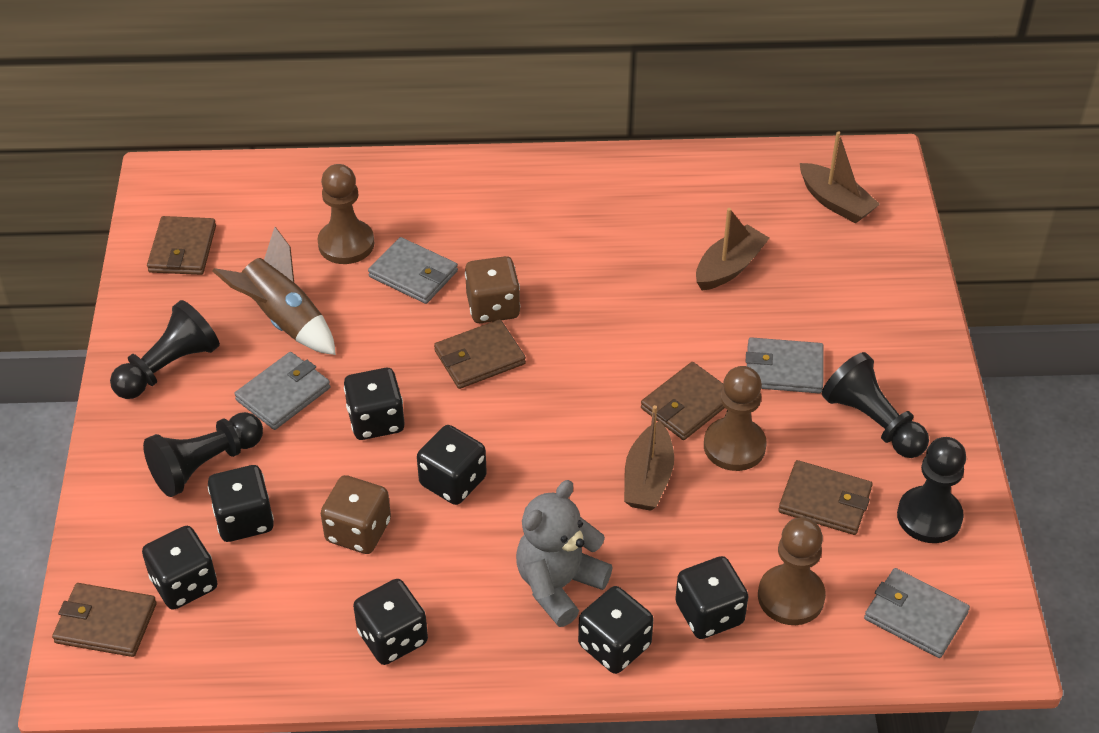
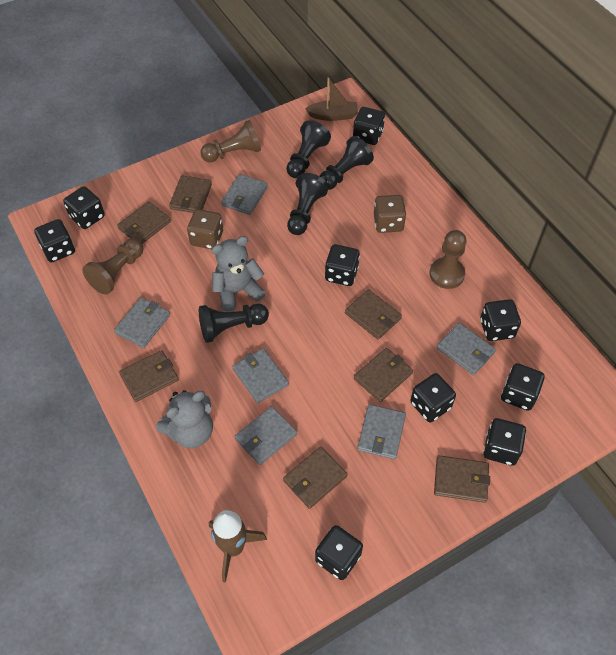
black dice: [142,526,218,610] [208,465,274,542] [344,368,405,440] [353,579,428,665] [417,425,487,505] [578,586,653,674] [675,556,749,639] = 7 -> [34,219,75,262] [63,186,105,229] [315,525,363,580] [325,244,360,286] [353,107,385,145] [410,373,456,423] [480,299,521,341] [483,418,526,466] [501,363,545,411] = 9
brown boat: [624,405,674,511] [696,208,769,291] [800,131,880,224] = 3 -> [305,78,358,121] = 1
brown wallet: [52,583,157,657] [147,216,216,275] [434,319,526,389] [641,362,725,440] [778,460,873,535] = 5 -> [117,201,171,244] [119,350,179,402] [169,175,212,213] [283,447,347,509] [345,289,402,340] [354,348,413,402] [434,455,490,503] = 7
grey teddy bear: [516,480,613,627] = 1 -> [156,390,213,448] [211,236,266,312] = 2
grey wallet: [234,352,331,430] [368,237,458,304] [746,337,824,394] [864,568,970,658] = 4 -> [114,297,170,348] [221,174,268,215] [232,348,289,403] [235,406,297,465] [357,404,406,459] [436,323,496,375] = 6

